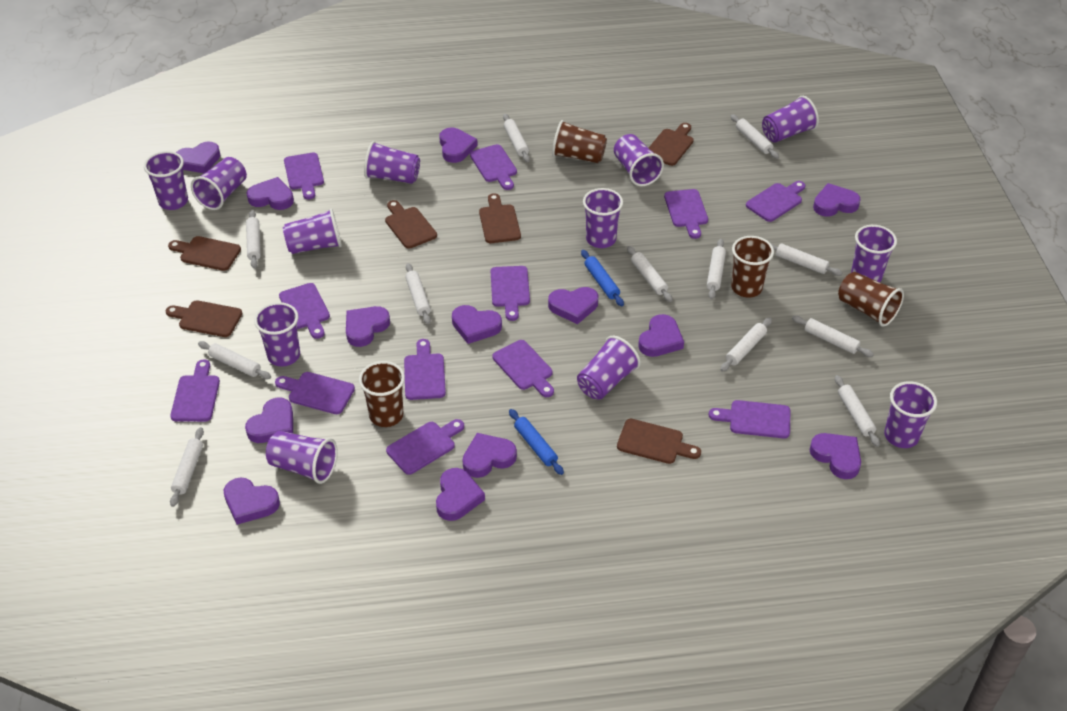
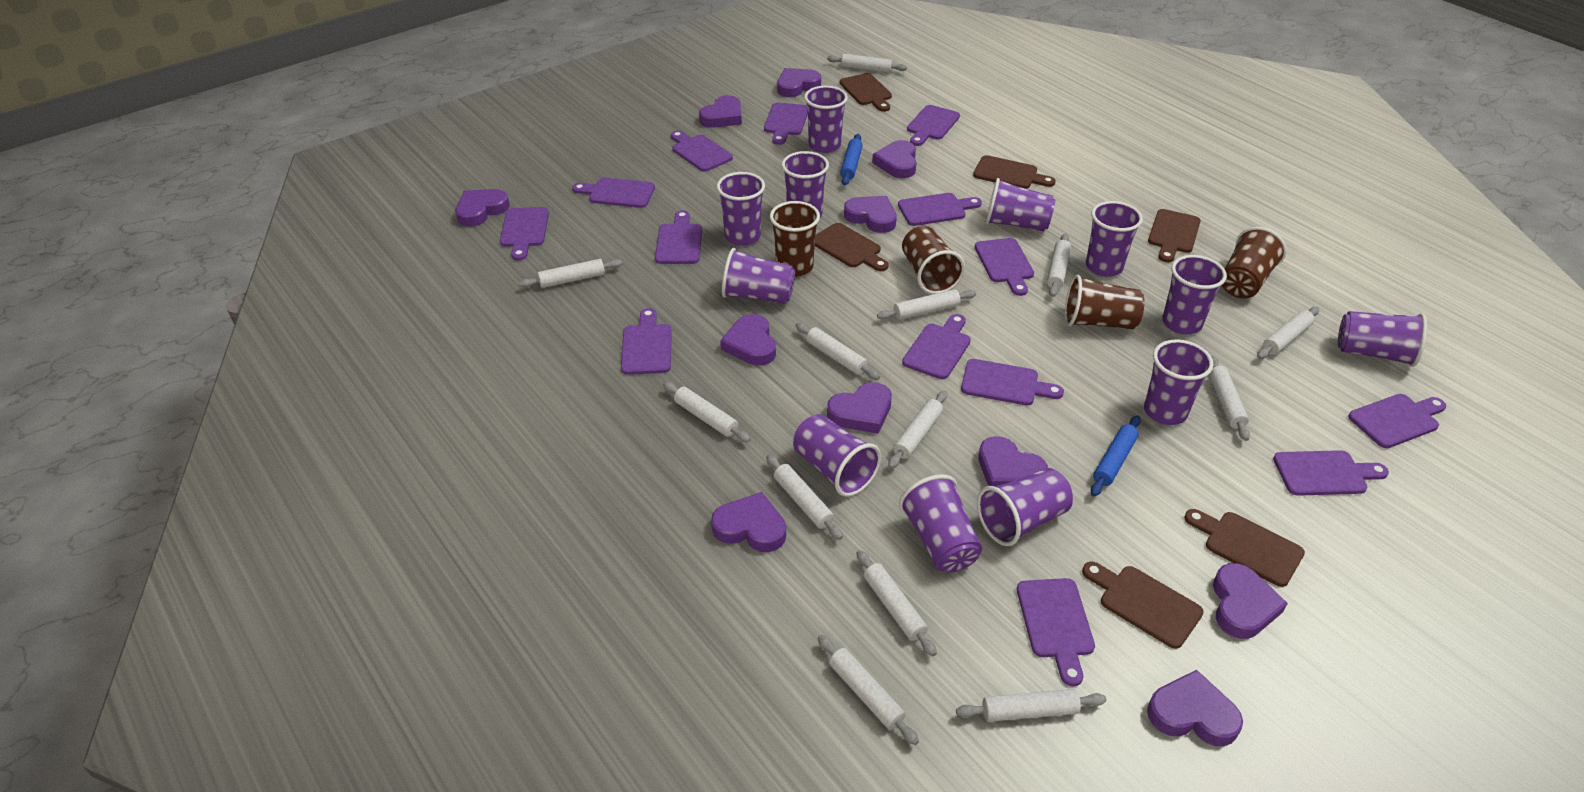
purple cutting board: [170,359,220,422] [275,372,355,414] [279,283,330,339] [284,153,324,200] [386,419,464,475] [404,339,446,400] [470,144,517,190] [491,266,530,321] [492,340,554,397] [664,189,708,239] [709,400,790,438] [746,181,806,222] = 12 -> [500,207,549,261] [572,178,655,208] [621,308,672,375] [655,210,702,264] [671,131,733,172] [764,102,808,145] [898,193,982,226] [902,314,971,379] [907,105,960,146] [961,359,1064,405] [975,238,1034,296] [1017,578,1095,686] [1273,450,1389,496] [1348,394,1446,448] = 14
purple heart: [176,141,220,173] [224,477,280,525] [245,398,293,443] [246,177,294,210] [346,306,390,347] [436,468,485,521] [439,128,478,163] [452,305,502,344] [463,433,517,478] [548,287,598,324] [638,314,684,357] [810,433,861,479] [813,183,861,217] = 13 -> [456,189,510,227] [699,95,742,128] [711,492,786,552] [720,314,776,366] [777,68,821,97] [827,382,892,434] [844,196,897,233] [872,140,917,178] [978,436,1048,486] [1147,670,1243,746] [1213,563,1288,639] = 11
white rolling pin: [170,427,204,507] [198,341,271,379] [246,210,261,268] [405,263,431,324] [503,114,530,162] [627,246,672,302] [707,239,726,299] [720,317,772,372] [731,114,779,159] [771,243,843,276] [792,315,874,357] [835,375,880,447] = 12 -> [519,259,623,288] [663,382,751,442] [766,455,843,540] [795,323,880,380] [818,635,919,745] [827,54,907,73] [857,550,937,657] [877,289,976,320] [888,391,947,469] [956,689,1106,722] [1047,233,1071,297] [1209,355,1250,441] [1257,307,1319,359] = 13

